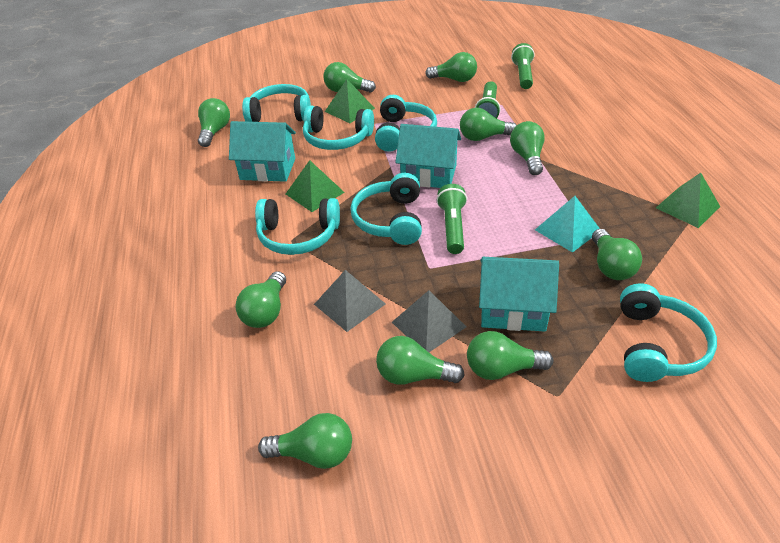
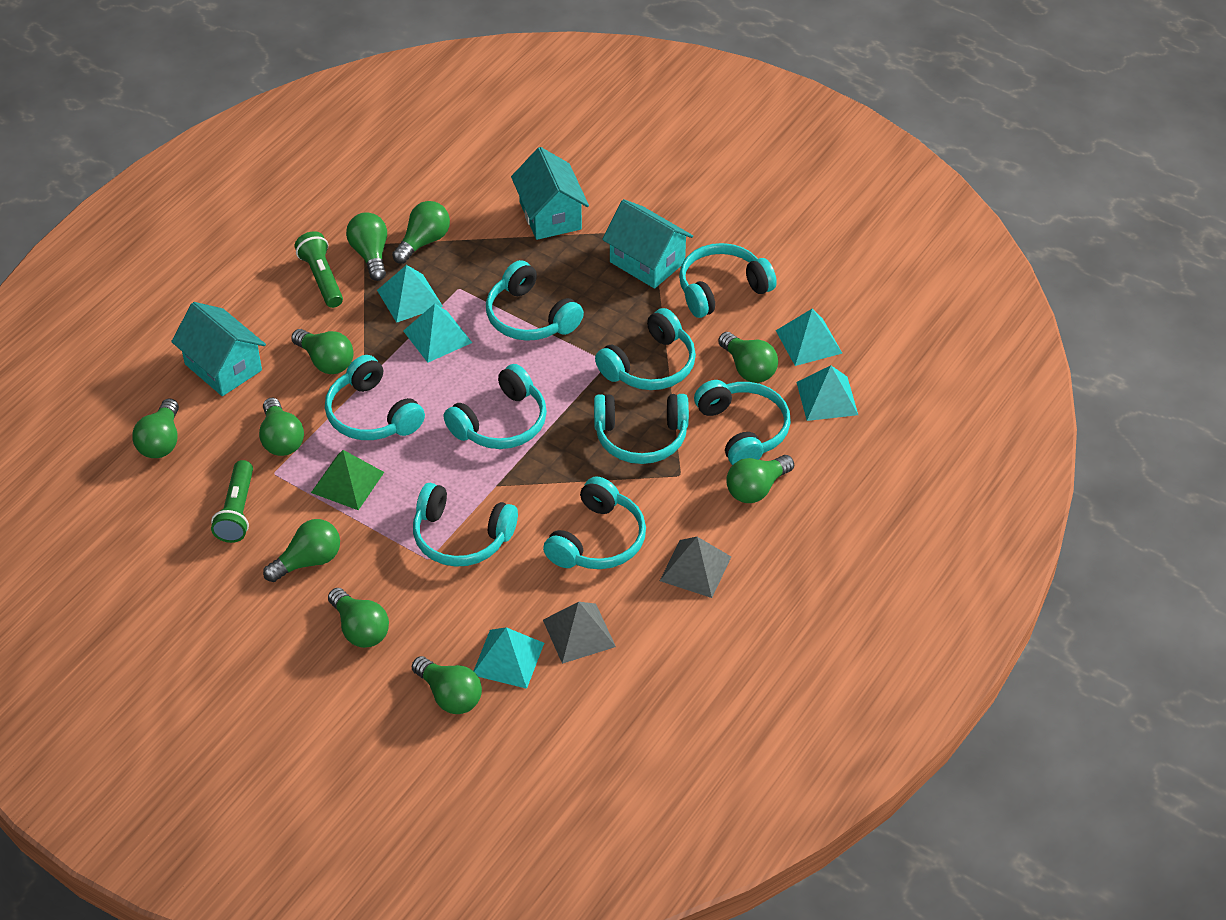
green flashlight: [436,184,467,254] [475,81,501,119] [511,43,535,89] = 3 -> [211,460,253,543] [295,231,343,308] = 2
green pyramid: [286,160,345,212] [325,79,375,123] [656,173,720,228] = 3 -> [311,450,384,510] = 1
turquoise headphones: [242,84,311,122] [255,198,340,255] [303,105,374,150] [351,173,422,245] [375,95,437,152] [620,283,717,382] = 6 -> [325,355,425,440] [413,483,518,567] [444,364,547,449] [486,260,584,341] [543,476,646,569] [594,394,689,464] [595,308,696,390] [679,243,777,318] [694,380,791,465] = 9
turquoise pyramid: [535,196,600,253] = 1 -> [377,265,443,323] [403,304,472,363] [474,627,544,689] [776,309,842,366] [796,366,858,421] = 5

